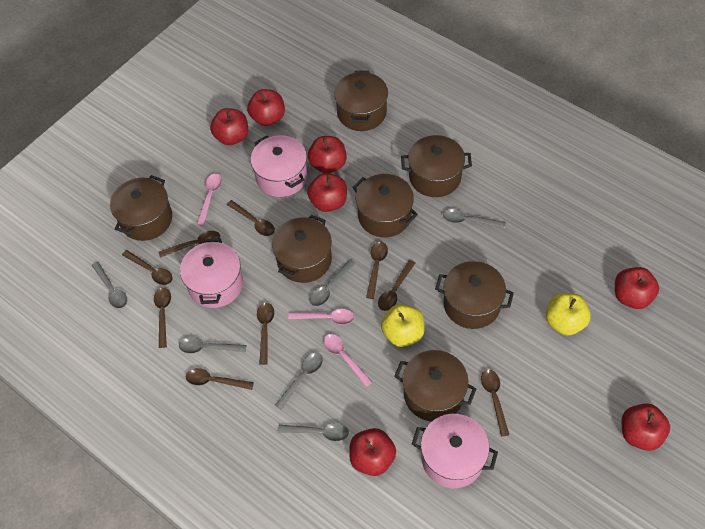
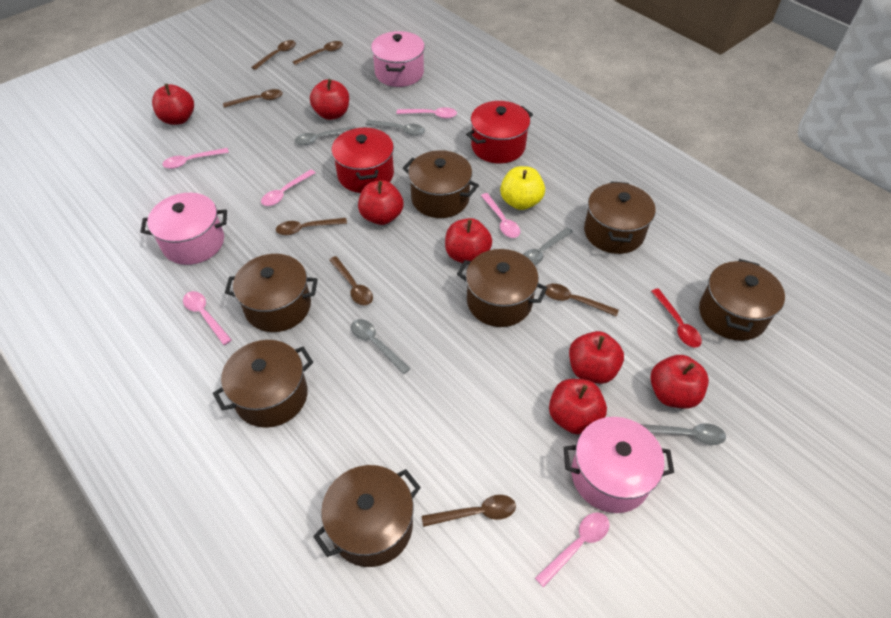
brown spoon: [122,250,173,285] [154,287,171,348] [159,231,220,258] [186,368,254,390] [227,200,275,236] [257,303,274,365] [366,242,388,299] [378,260,415,311] [481,369,509,437] = 9 -> [223,89,283,108] [251,40,296,70] [276,218,347,235] [292,41,343,65] [329,256,373,305] [422,495,516,527] [545,284,619,317] = 7
grey spoon: [92,261,127,308] [179,337,246,354] [275,353,323,410] [278,423,349,441] [310,259,355,306] [443,209,506,228] = 6 -> [295,126,355,145] [351,319,411,374] [366,120,425,136] [522,227,573,265] [641,424,726,445] = 5
pink spoon: [197,173,222,226] [288,309,355,325] [324,334,372,387] = 3 -> [162,148,229,169] [183,291,232,345] [261,169,315,206] [396,107,457,119] [481,193,520,238] [535,512,610,588] = 6
red pot: none = 0 -> [332,127,394,193] [466,101,533,164] = 2
red spoon: none = 0 -> [651,288,702,348] = 1
yellow apple: [381,304,425,347] [546,293,591,335] = 2 -> [500,166,545,210] = 1

